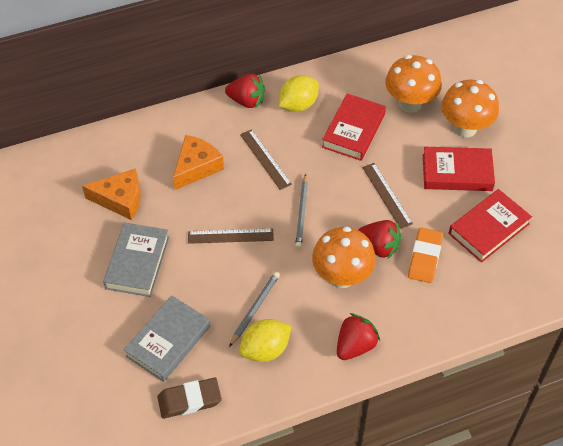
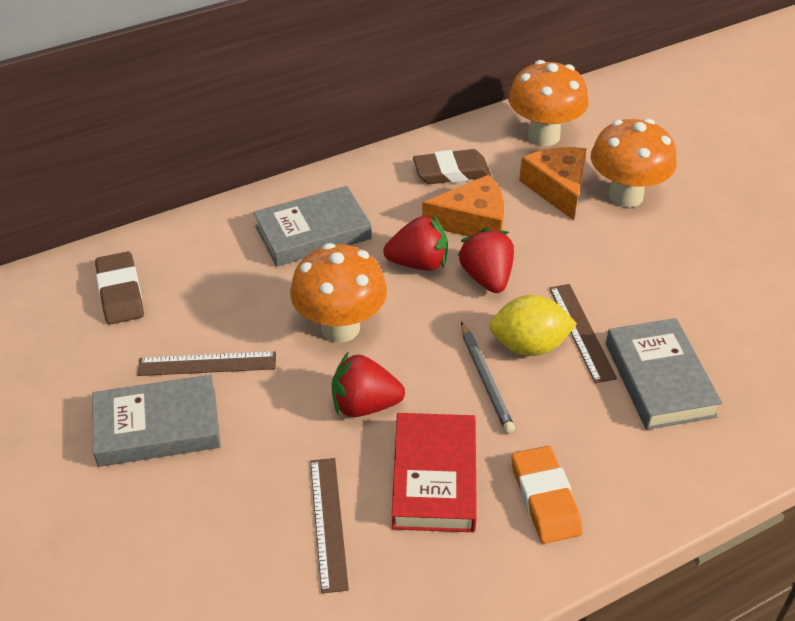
brown eraser: [157,378,222,419] = 1 -> [95,252,144,325] [413,149,491,184] = 2
grey book: [103,222,169,297] [124,295,210,382] = 2 -> [93,375,221,467] [253,186,371,267] [606,318,722,430] = 3
grey pencil: [229,272,280,347] [295,174,308,249] = 2 -> [461,322,515,433] = 1
red book: [322,94,386,161] [423,147,495,191] [449,189,532,263] = 3 -> [392,413,477,532] = 1
yellow lemon: [239,319,292,362] [279,75,319,112] = 2 -> [489,295,577,356] = 1

